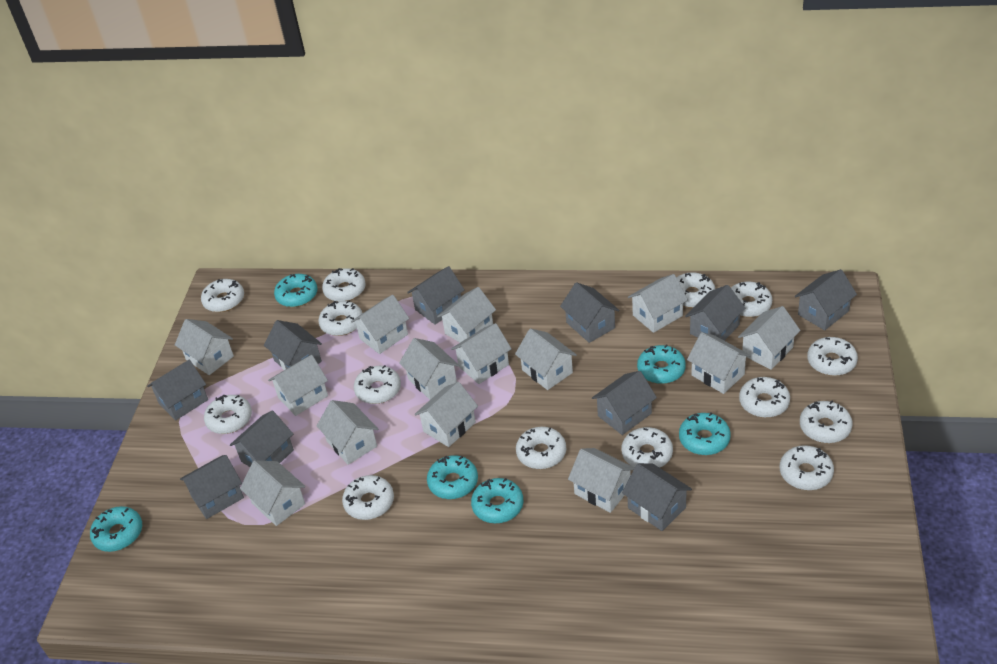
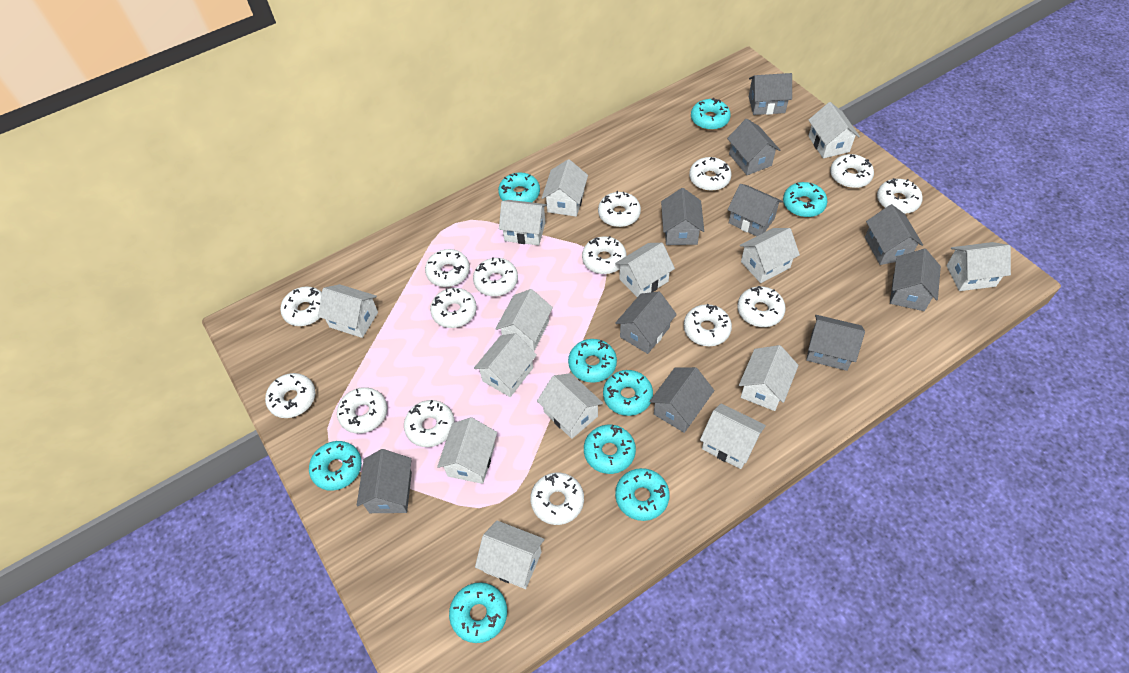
turquoise donut: [90,506,142,552] [274,274,318,307] [427,455,478,499] [471,478,523,523] [637,344,686,384] [679,413,731,455] = 6 -> [309,441,362,491] [449,582,507,643] [498,172,540,202] [568,339,617,383] [584,425,636,474] [603,370,653,416] [615,468,670,521] [691,98,731,130] [783,182,827,217] = 9
white donut: [201,279,244,312] [204,394,252,434] [318,300,362,336] [322,268,366,301] [342,475,394,520] [354,365,401,404] [516,427,566,469] [621,427,673,468] [676,272,715,308] [731,282,772,317] [739,377,790,418] [780,445,834,490] [800,400,853,443] [807,337,858,376] = 14 -> [265,373,316,418] [280,286,322,326] [337,387,387,434] [404,400,455,447] [425,249,470,287] [430,288,477,328] [473,257,518,296] [530,473,584,525] [582,236,627,274] [598,191,641,227] [684,304,732,346] [689,157,732,191] [737,286,786,327] [830,154,874,188] [877,178,923,214] = 15

